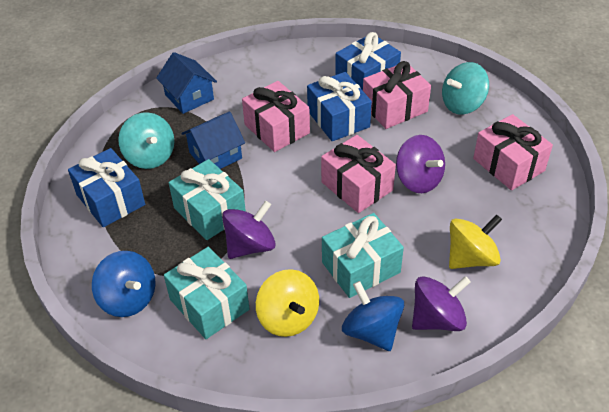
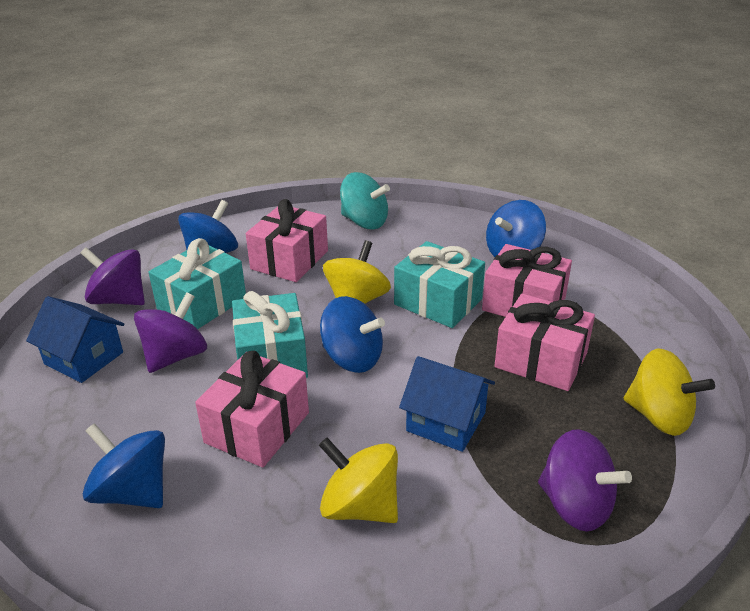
blue gift: [68,148,145,227] [307,72,372,141] [335,32,401,91] = 3 -> none = 0
blue spinning top: [92,251,155,317] [342,281,404,351] = 2 -> [83,423,165,508] [178,200,238,253] [320,296,385,373] [486,200,546,257] = 4
turquoise spinning top: [118,112,174,169] [442,62,489,115] = 2 -> [340,172,390,229] = 1
yellow spinning top: [256,269,319,337] [449,214,502,269] = 2 -> [319,438,398,523] [323,240,391,304] [624,349,715,436] = 3

